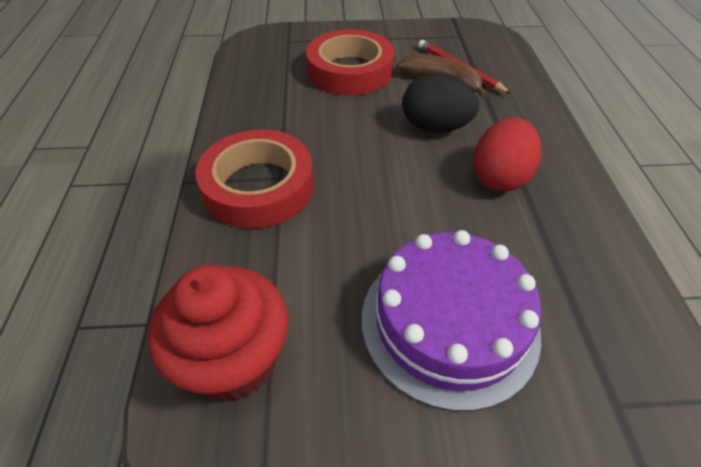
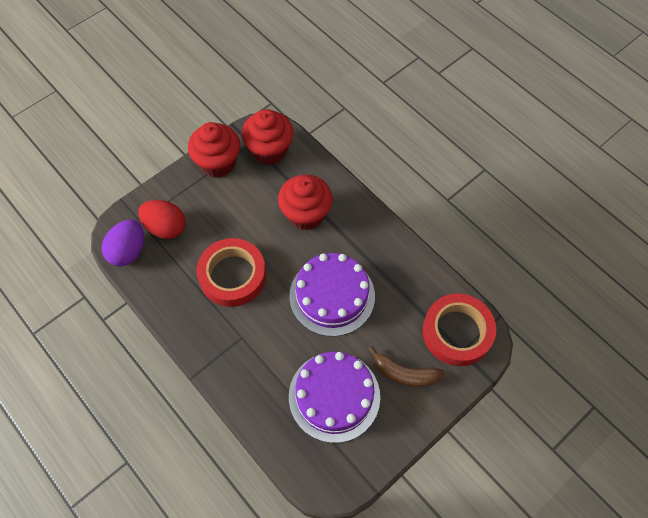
black egg: [402,74,479,133] = 1 -> none = 0
purple cake: [362,230,542,411] = 1 -> [289,253,375,336] [289,351,380,443] = 2
purple egg: none = 0 -> [102,220,144,266] = 1
red cupcake: [148,265,288,401] = 1 -> [188,122,240,178] [242,109,294,165] [278,175,333,230] = 3
red pencil: [418,40,511,94] = 1 -> none = 0

